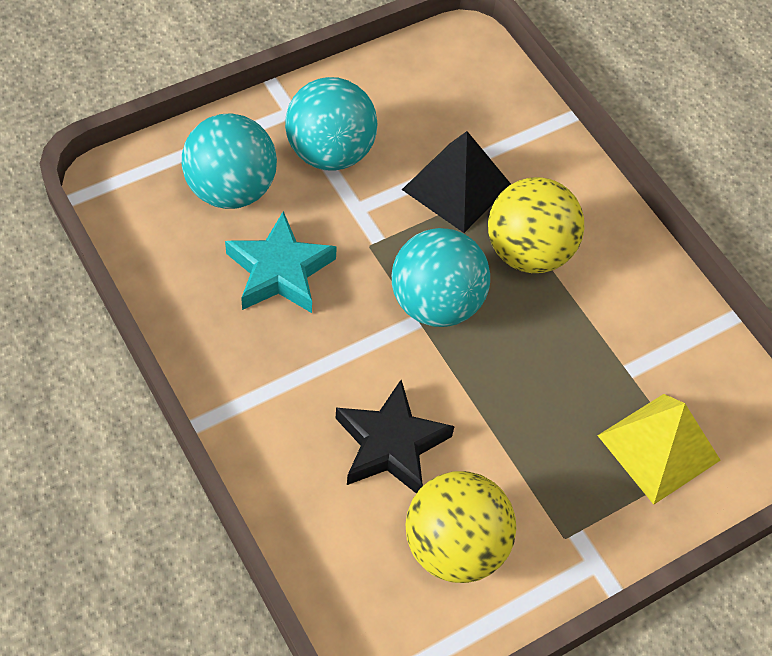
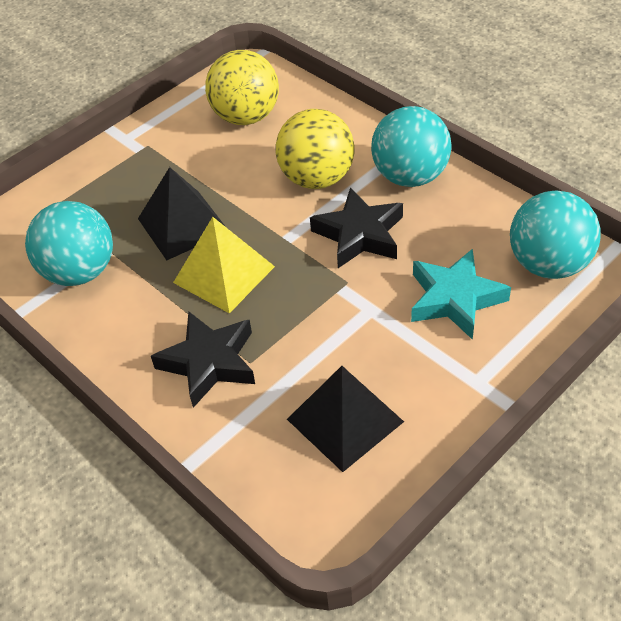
black pyramid: [402,131,511,233] = 1 -> [138,167,226,260] [287,366,404,472] = 2
black star: [336,380,455,494] = 1 -> [151,311,255,408] [310,187,403,268] = 2

